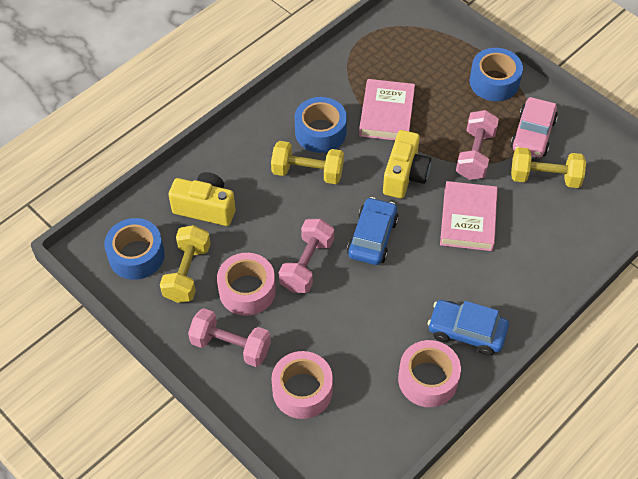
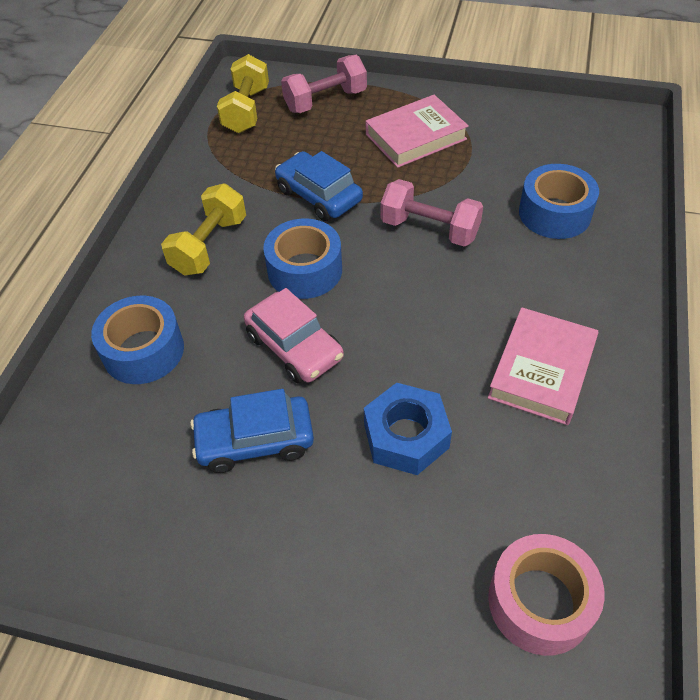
blue nut: none = 0 -> [364,383,452,475] = 1
pink dumbbell: [188,308,271,367] [279,219,334,293] [456,110,499,180] = 3 -> [281,55,367,113] [381,179,483,247] = 2
pink tape: [217,253,276,316] [271,351,333,419] [398,340,461,407] = 3 -> [488,534,605,656] = 1
yellow camera: [168,172,236,226] [383,130,431,198] = 2 -> none = 0
yellow dumbbell: [160,225,211,303] [271,141,344,184] [511,147,586,188] = 3 -> [161,183,246,276] [217,54,269,133] = 2

